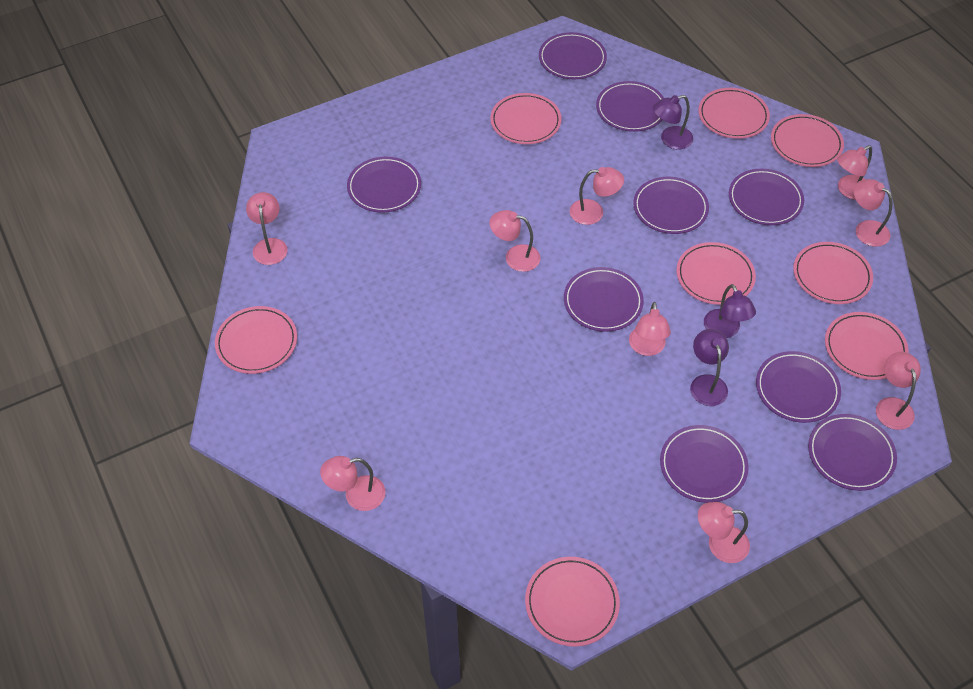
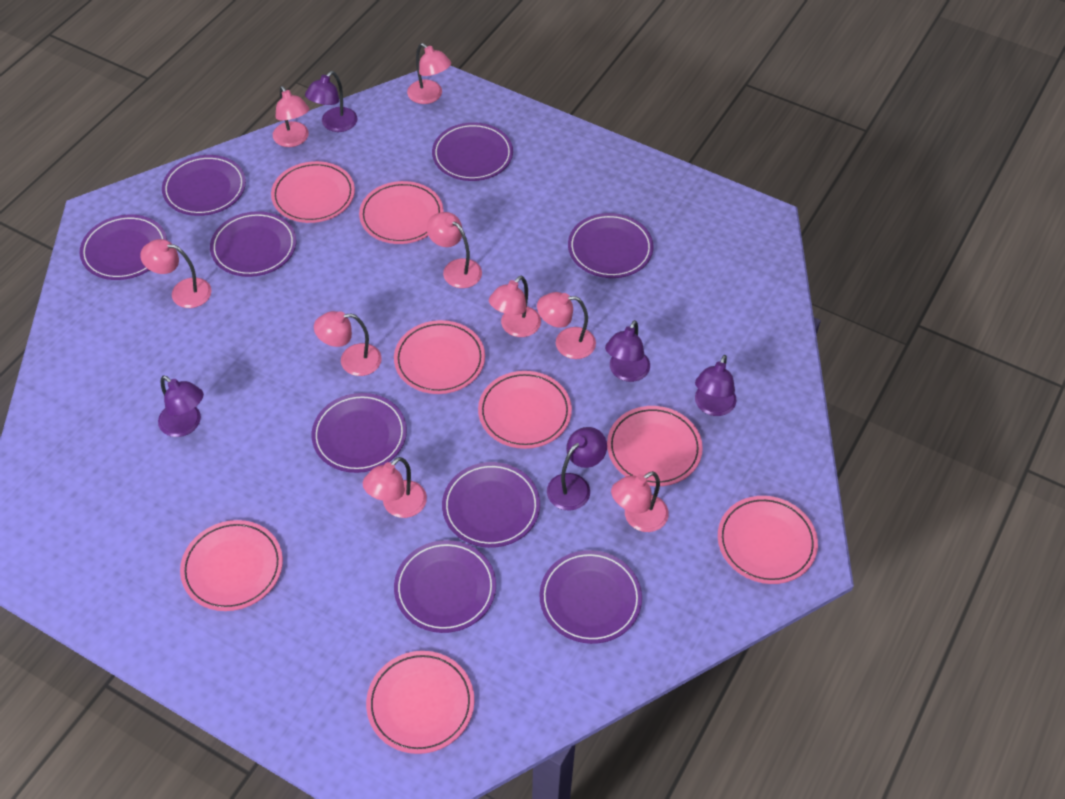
purple lamp: [653,95,693,149] [690,329,729,406] [704,284,756,338] = 3 -> [158,375,204,437] [305,71,357,132] [547,427,607,511] [605,320,650,382] [695,355,736,416] = 5

